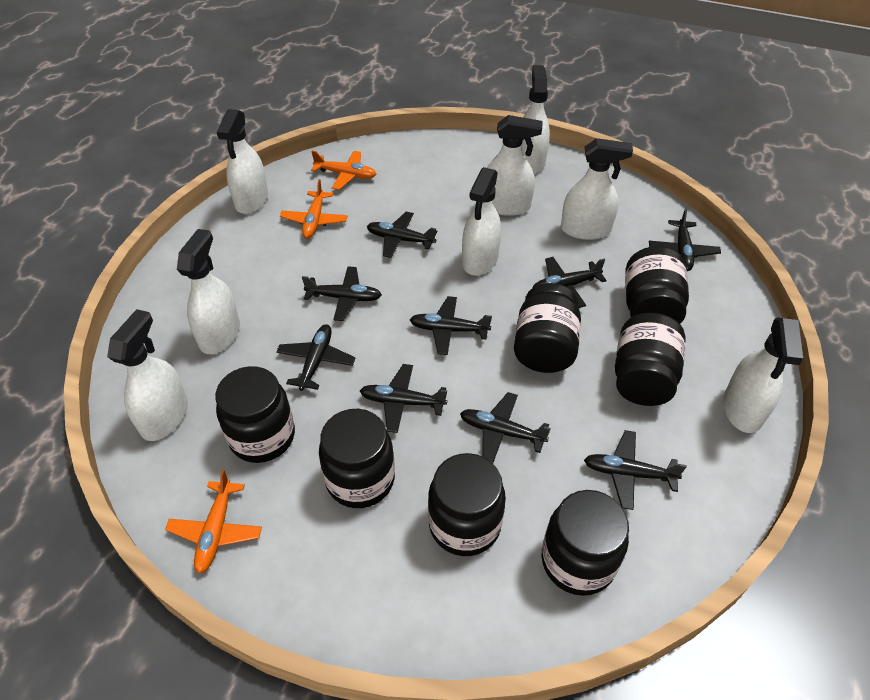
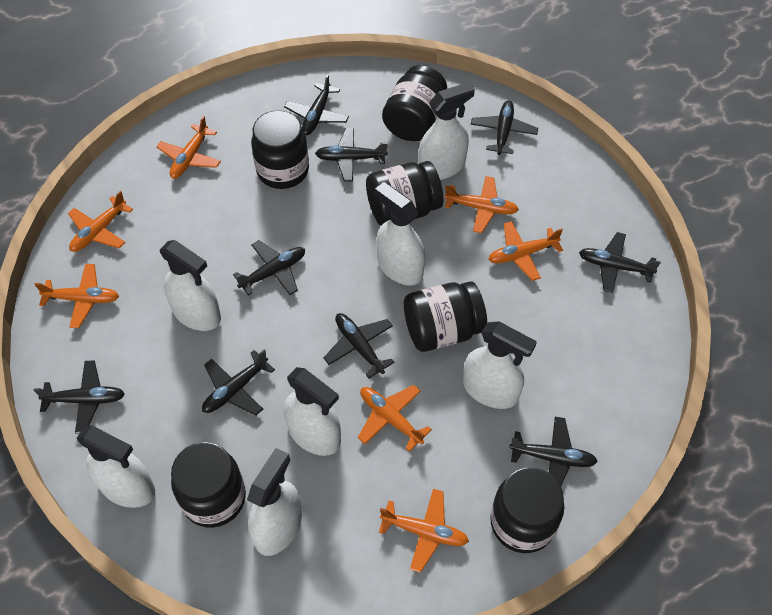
black jar: [215,366,295,463] [319,409,395,508] [428,453,506,556] [514,283,581,373] [541,490,629,596] [615,313,686,406] [625,246,689,324] = 7 -> [171,442,246,528] [251,110,309,189] [366,161,444,226] [382,65,447,141] [404,281,487,352] [490,467,564,553] = 6
orange plane: [165,470,262,574] [280,179,348,238] [311,151,376,190] = 3 -> [34,264,119,328] [68,191,133,252] [157,116,221,179] [358,385,432,452] [379,489,469,573] [444,176,519,233] [488,221,563,281] = 7
white spray bottle: [107,309,188,441] [177,229,240,354] [217,109,268,214] [462,167,501,276] [487,115,543,216] [522,65,550,174] [561,138,633,240] [723,317,803,433] = 8 -> [77,425,155,508] [160,240,221,331] [247,448,302,556] [284,367,341,456] [375,182,425,285] [418,82,475,180] [463,321,537,409] = 7

